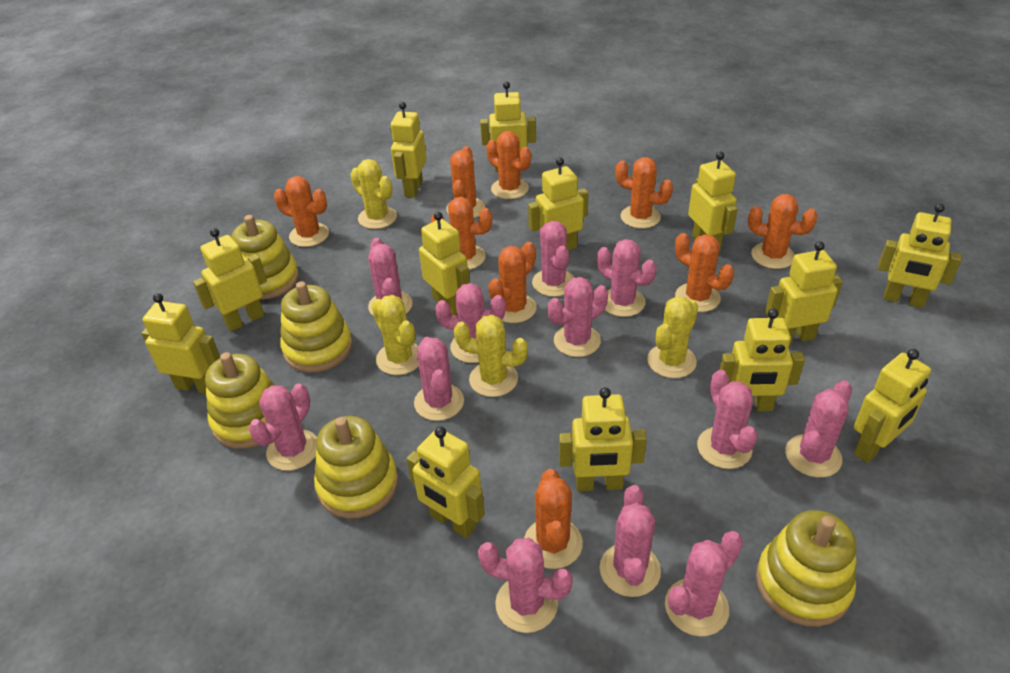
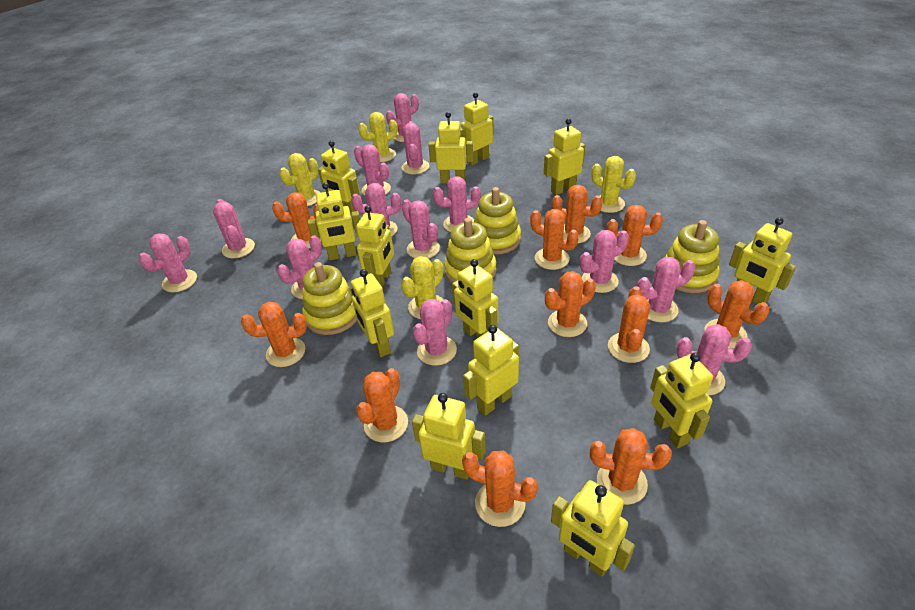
orange cactus: [274,176,329,247] [431,197,492,270] [446,146,485,218] [486,131,531,199] [488,242,537,323] [524,469,583,569] [615,157,673,229] [675,233,734,312] [748,194,818,269] = 9 -> [241,302,307,367] [272,192,321,249] [356,368,408,442] [462,451,538,527] [530,209,579,270] [545,271,596,337] [552,185,603,243] [590,428,672,505] [607,205,663,266] [608,286,650,363] [705,280,769,349] = 11
pink cactus: [248,384,317,471] [368,238,413,316] [414,337,464,421] [435,283,506,363] [478,538,573,633] [532,221,575,297] [548,277,608,357] [597,239,656,317] [599,485,661,597] [665,531,743,636] [697,370,758,469] [785,381,852,478] = 12 -> [139,234,197,293] [213,199,255,259] [277,235,322,299] [351,183,401,237] [354,144,391,195] [386,93,419,142] [402,121,429,174] [402,199,440,258] [413,299,457,366] [433,176,481,232] [580,230,629,293] [637,257,695,322] [677,324,752,395] = 13
yellow stacking toy: [205,352,275,449] [231,215,299,300] [280,281,353,372] [314,416,398,519] [756,510,856,627] = 5 -> [303,262,357,335] [444,218,497,283] [474,187,521,255] [665,220,720,293] = 4

